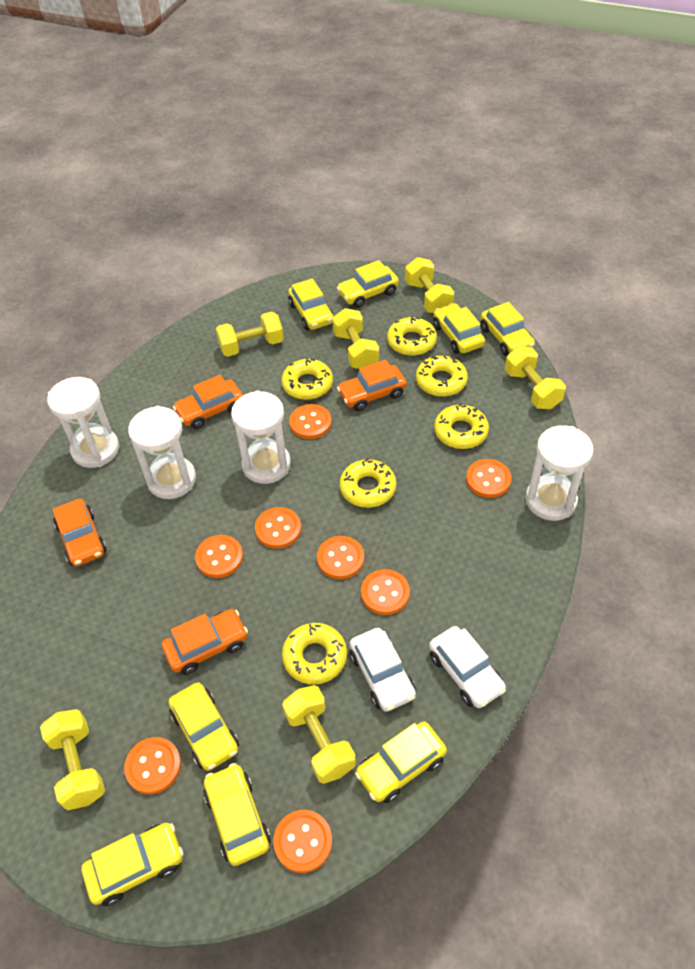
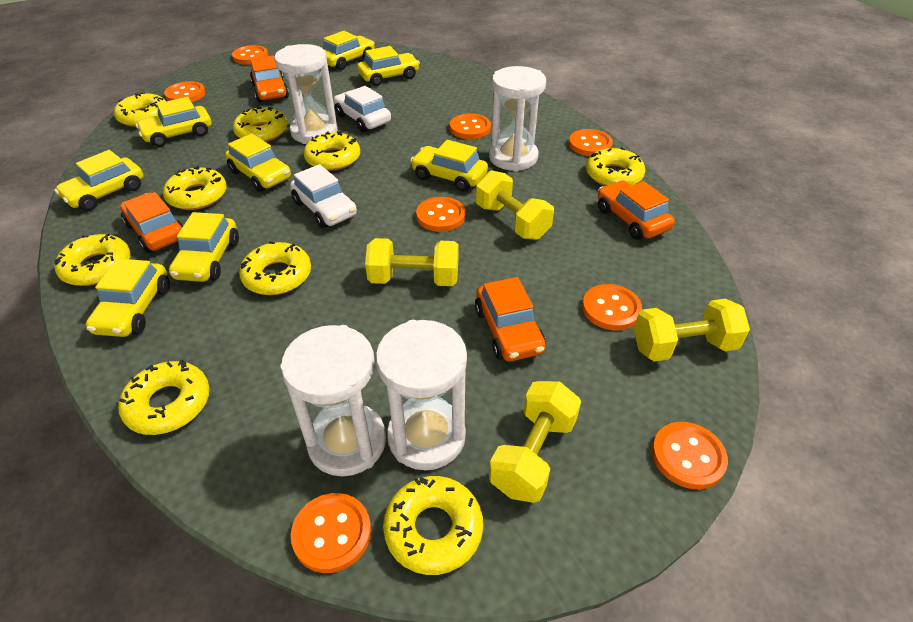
yellow donut: [282,358,333,400] [282,623,347,685] [340,458,396,508] [387,316,437,356] [416,356,468,397] [434,403,489,449] = 6 -> [54,233,131,286] [114,93,166,127] [118,360,209,435] [163,166,227,210] [233,106,288,142] [239,241,311,295] [304,131,360,171] [383,476,483,575] [586,147,645,186] = 9
yellow dumbbell: [40,709,105,810] [216,312,284,357] [282,685,356,784] [332,308,379,369] [405,257,454,313] [505,346,566,409] = 6 -> [365,238,458,286] [476,170,554,240] [489,381,581,503] [634,299,750,361] = 4

